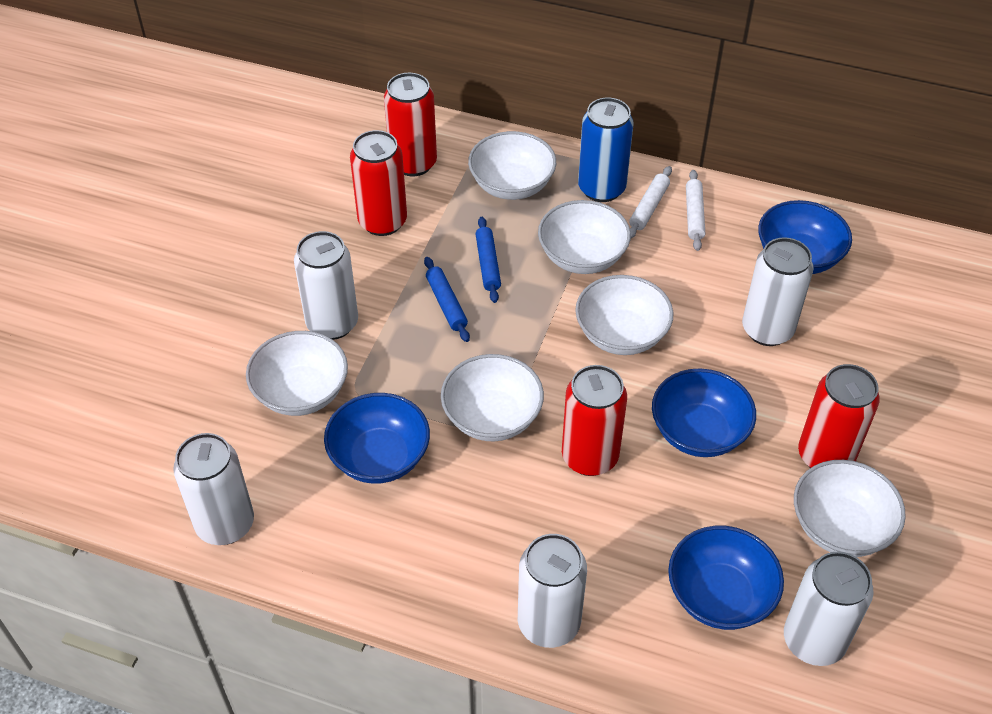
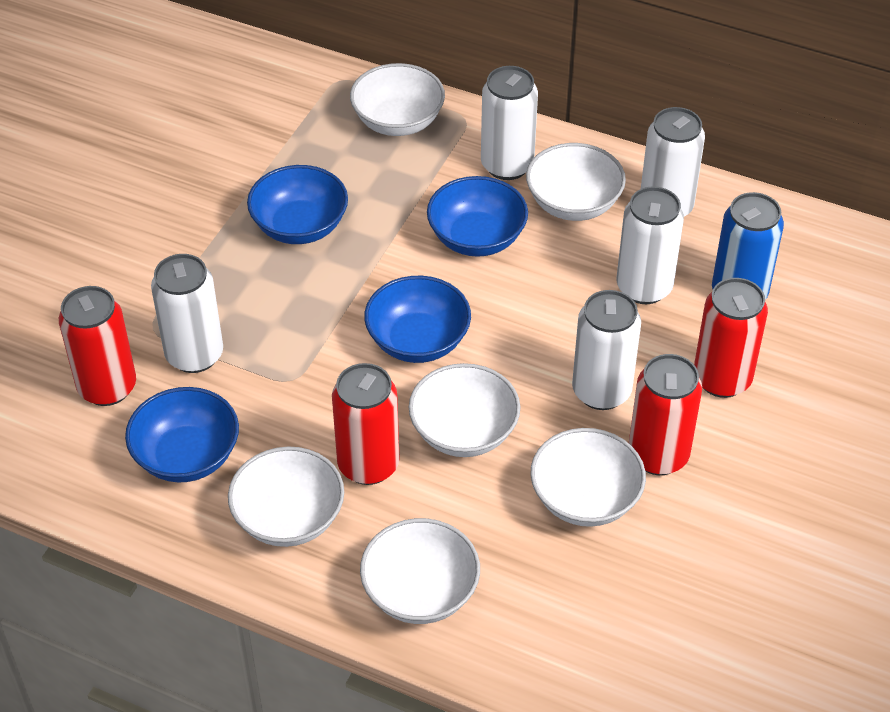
blue rolling pin: [424,257,470,342] [476,217,501,303] = 2 -> none = 0
white rolling pin: [629,166,672,238] [686,170,705,251] = 2 -> none = 0

